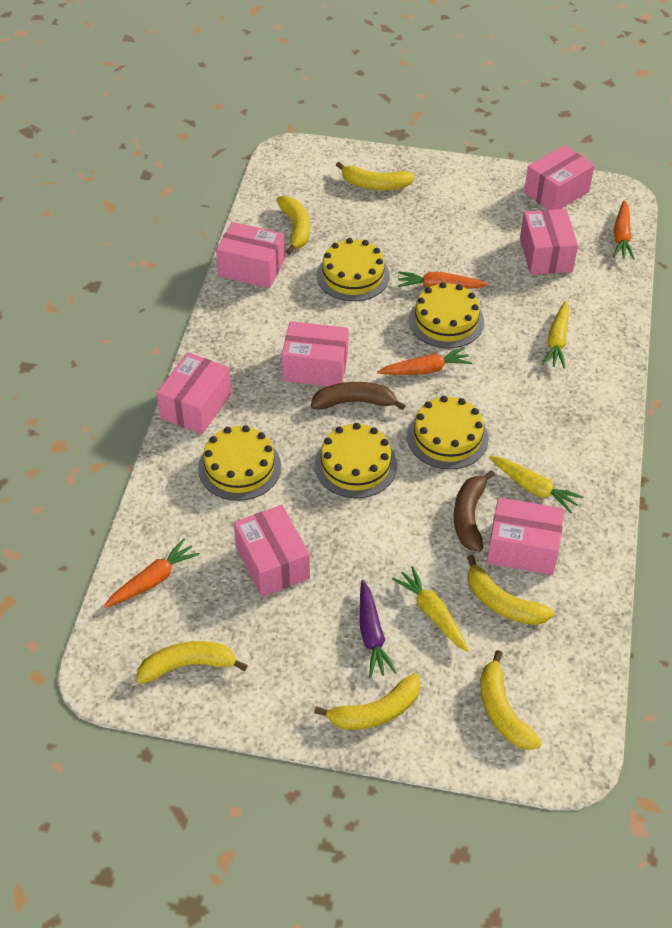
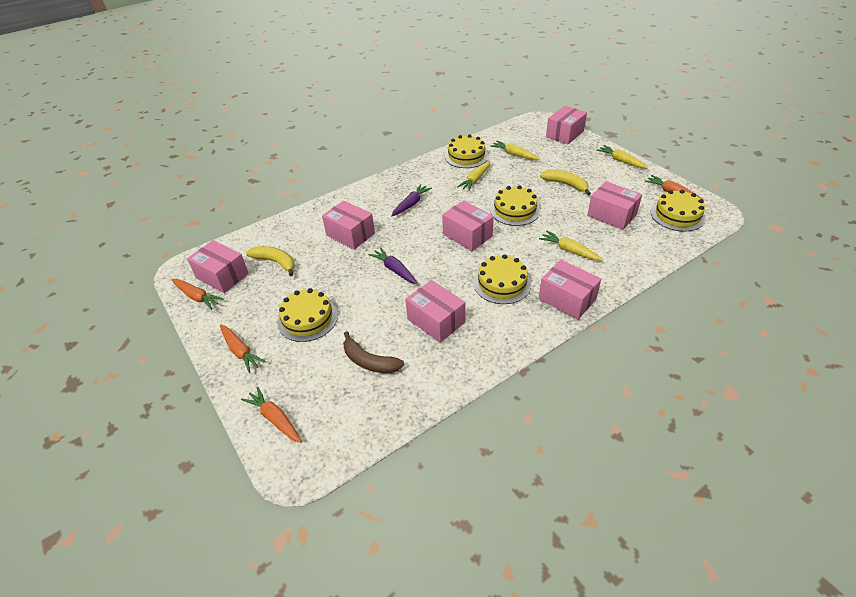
brown banana: [311,382,406,410] [454,470,495,552] = 2 -> [343,331,404,373] = 1
purple carrot: [360,580,397,678] = 1 -> [368,247,418,284] [391,184,432,216] = 2
yellow banana: [136,641,248,684] [276,196,310,255] [314,673,420,730] [336,162,415,190] [467,555,554,625] [480,650,542,750] = 6 -> [246,246,295,276] [540,169,591,195] = 2
yellow carrot: [392,566,469,652] [489,456,584,513] [542,301,569,369] = 3 -> [457,161,491,191] [490,141,540,160] [539,231,603,261] [596,145,649,168] = 4

